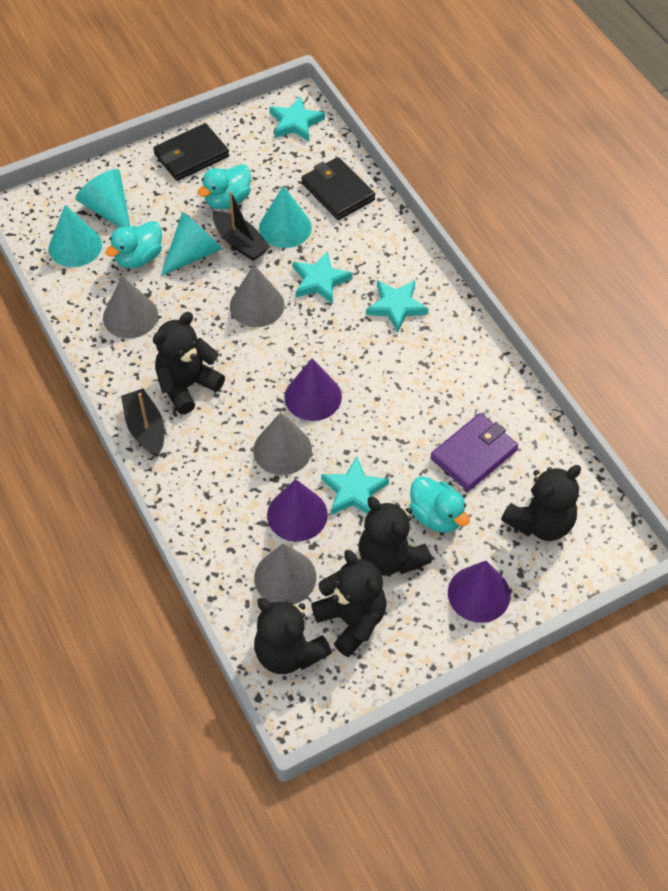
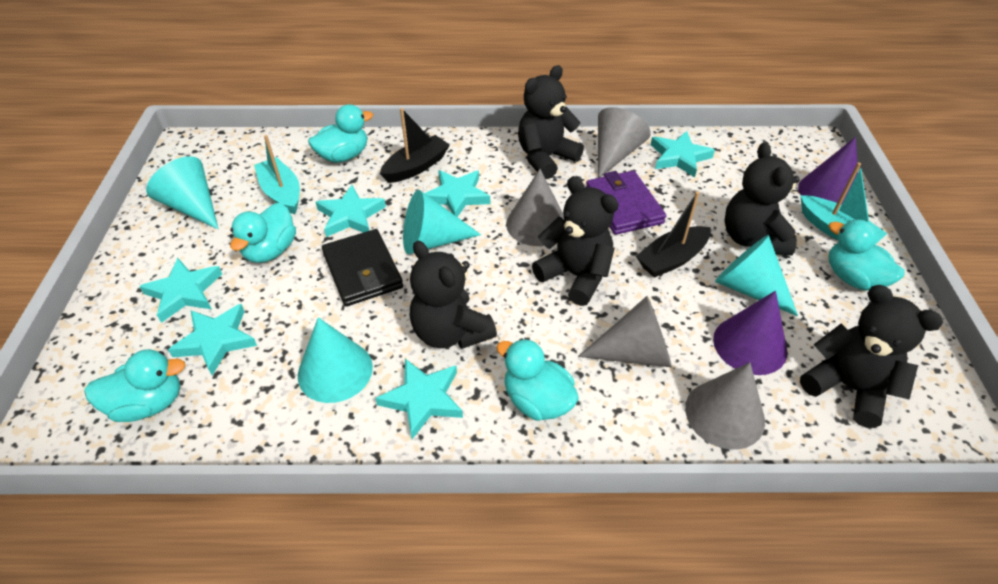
black wallet: [153,123,229,181] [301,157,375,220] = 2 -> [322,229,403,306] = 1
purple cone: [267,479,328,542] [284,358,342,421] [448,561,511,623] = 3 -> [713,291,787,375] [798,137,858,205] = 2
turquoise boat: none = 0 -> [254,135,300,214] [800,163,887,245] = 2
turquoise duck: [106,221,162,268] [198,164,251,210] [409,476,470,533] = 3 -> [84,349,185,422] [230,202,296,263] [308,104,373,163] [497,338,579,421] [828,220,905,291] = 5
turquoise star: [269,96,325,141] [293,251,353,304] [321,456,389,515] [366,280,429,333] = 4 -> [139,258,222,323] [168,304,257,375] [316,185,386,237] [375,359,463,439] [425,170,490,217] [651,131,715,178] = 6

